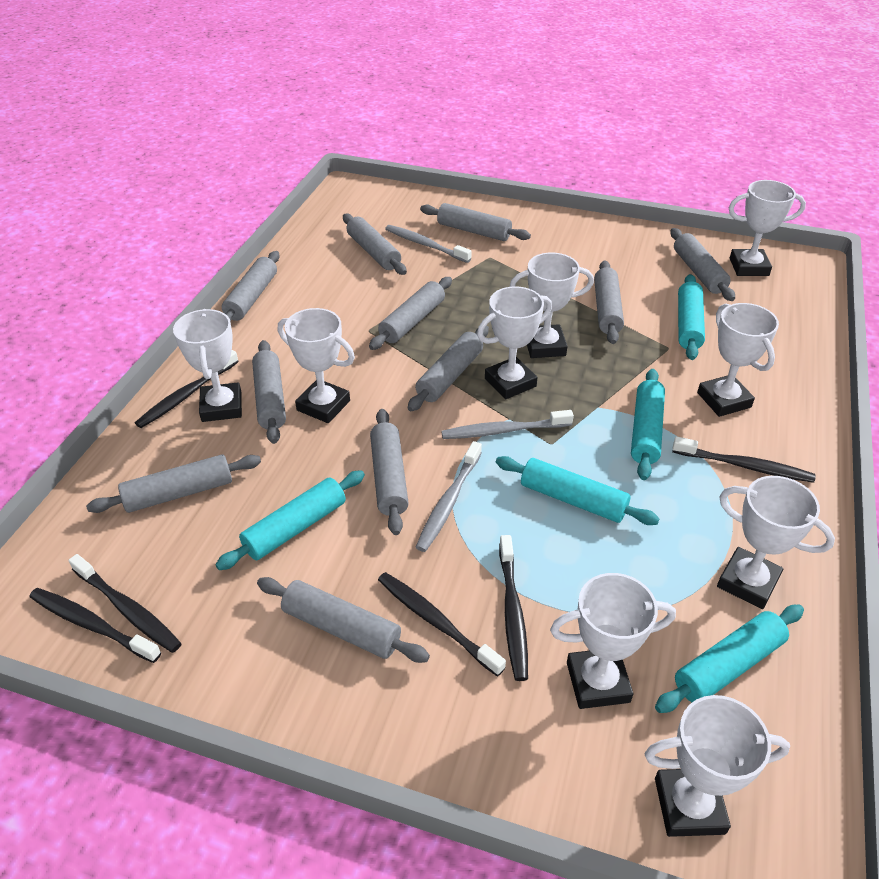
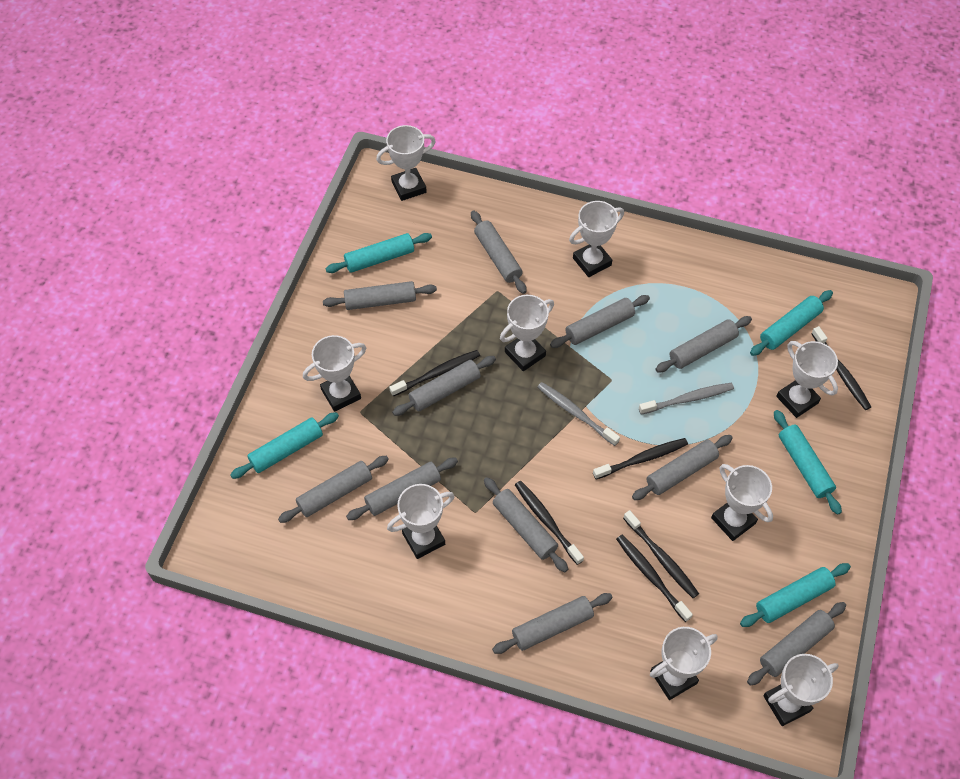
grey toothbrush: [385,225,472,263] [416,441,482,552] [441,410,574,439] = 3 -> [538,382,620,446] [639,383,734,415] = 2

